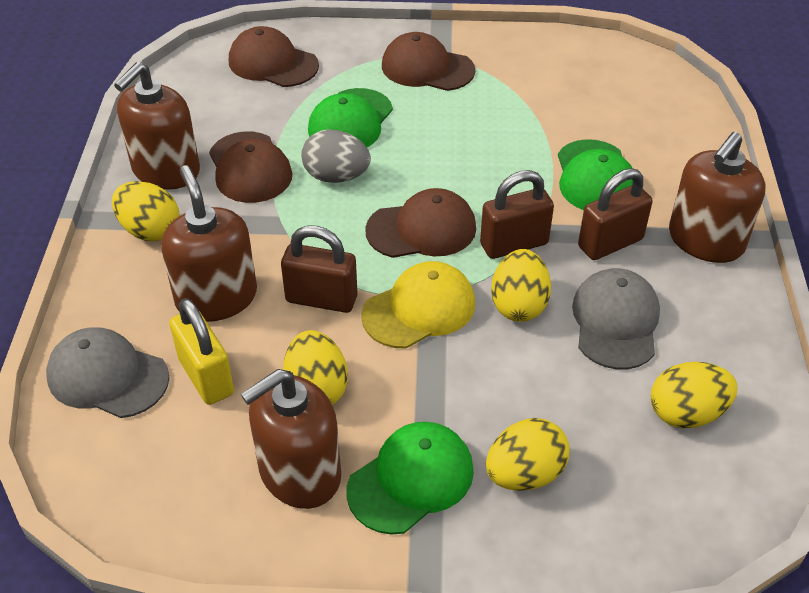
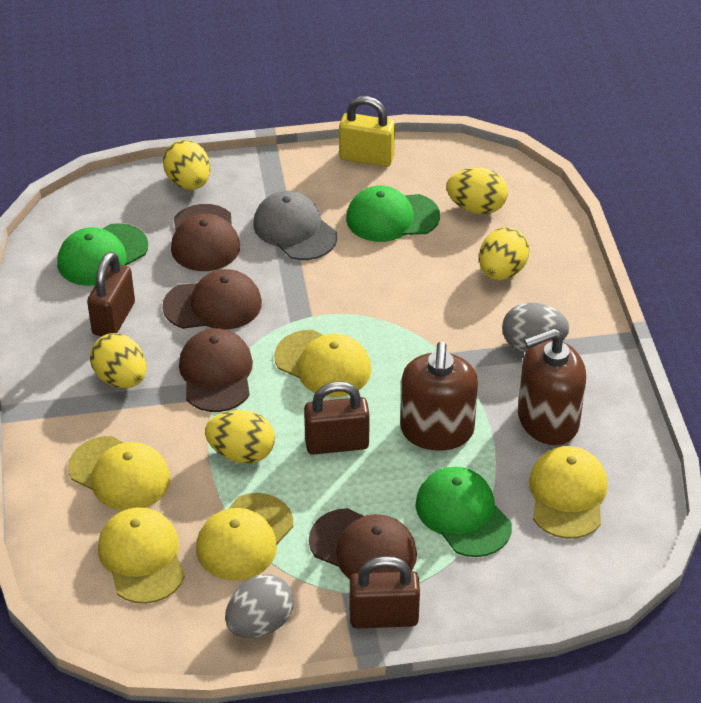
brown soap dispenser: [114,62,200,189] [161,166,257,322] [241,369,341,509] [669,132,766,263] = 4 -> [400,342,478,450] [518,328,586,445] = 2
grey cap: [46,327,169,418] [572,268,660,369] = 2 -> [253,191,337,260] = 1
grey egg: [301,129,371,183] = 1 -> [225,574,294,638] [502,303,569,352] = 2
yellow cap: [361,261,475,349] = 1 -> [68,436,170,511] [98,507,185,604] [196,493,293,580] [274,330,371,397] [529,446,608,539] = 5

